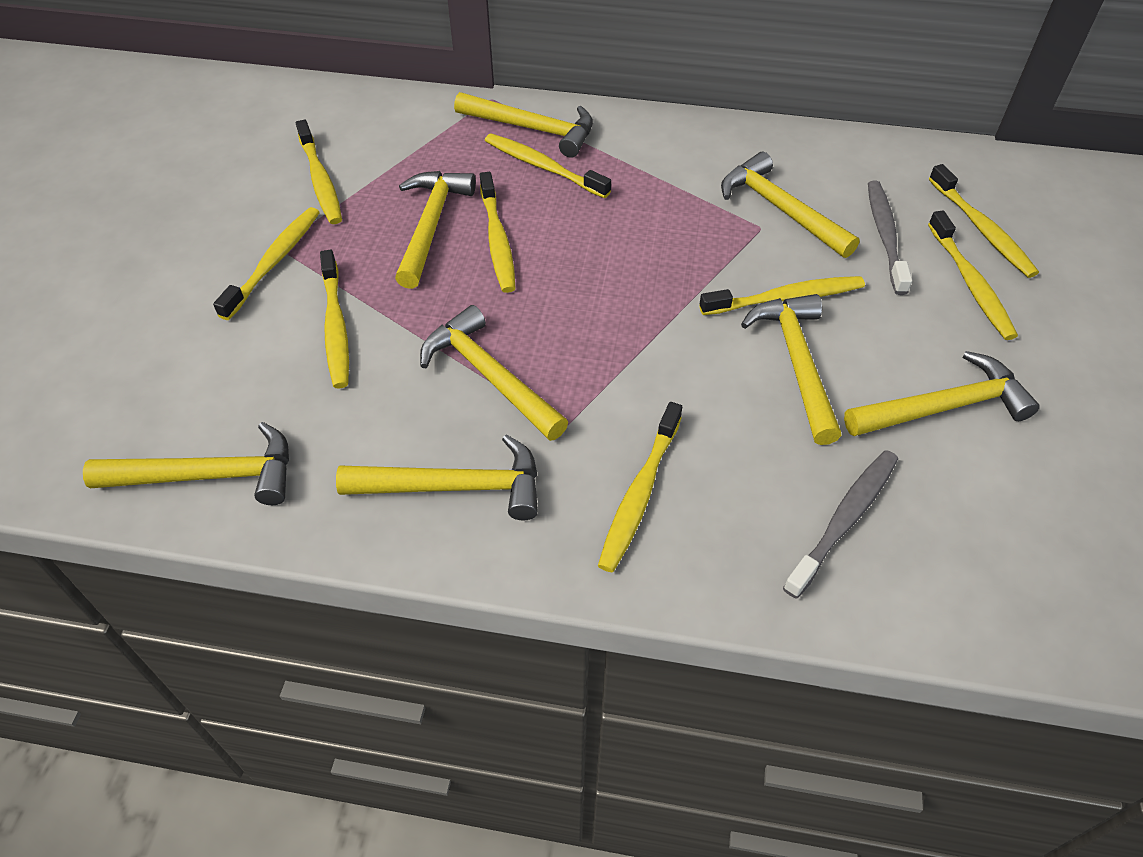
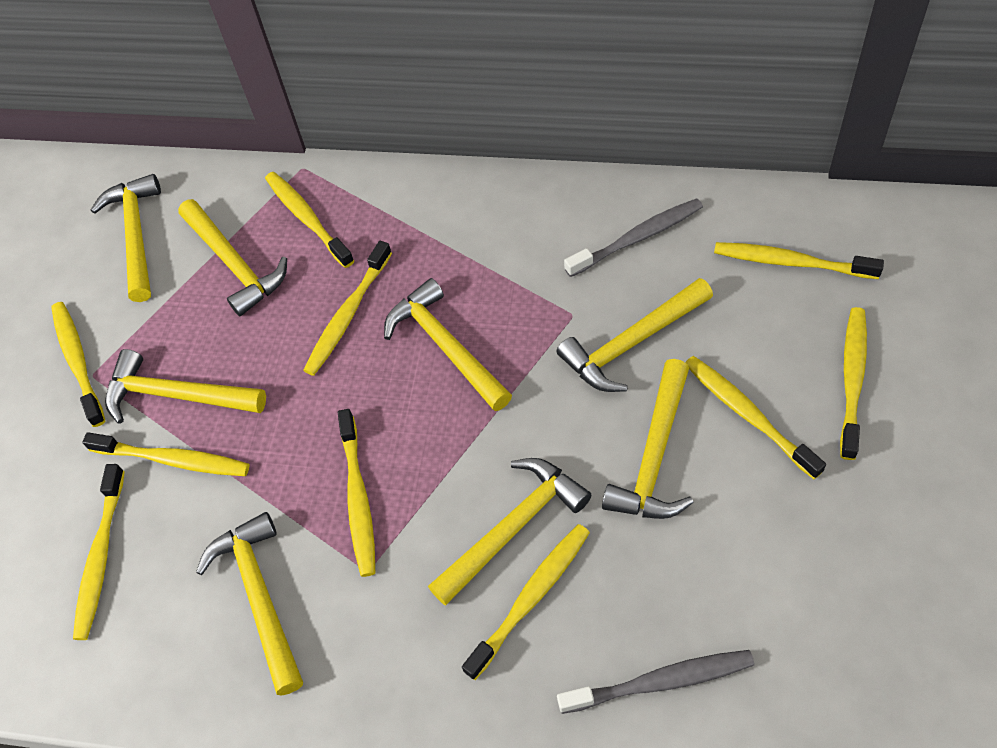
yellow toothbrush: [213,207,320,320] [296,120,342,224] [320,250,349,388] [480,172,516,293] [485,134,611,198] [598,402,682,572] [699,276,865,315] [928,210,1018,340] [929,164,1039,278] = 9 -> [51,302,105,427] [73,464,125,640] [82,432,250,476] [265,172,354,268] [303,241,392,376] [338,409,375,577] [462,524,590,680] [685,356,826,479] [714,242,884,279] [840,307,867,460] = 10

